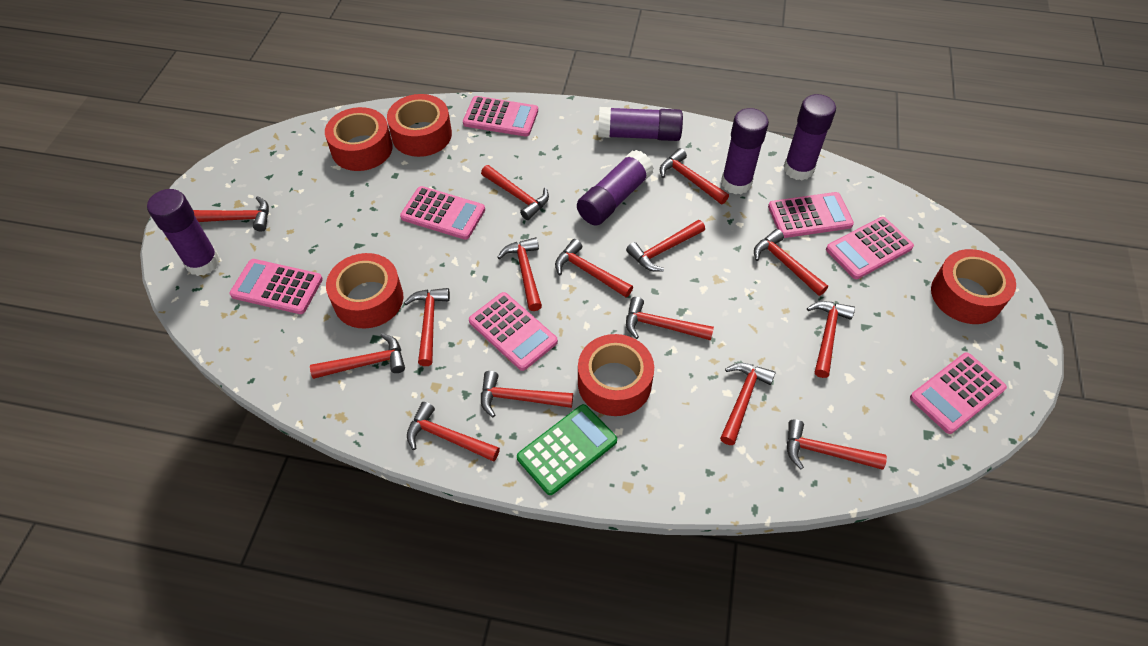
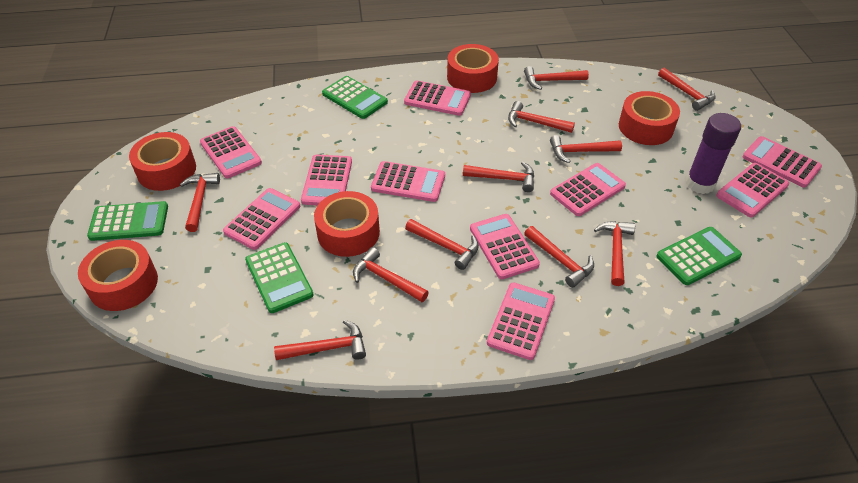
green calculator: [517,404,617,495] = 1 -> [87,201,168,241] [245,242,314,313] [322,76,388,119] [656,227,742,285] = 4
pink calculator: [230,259,323,314] [400,186,485,240] [463,96,538,137] [469,292,558,371] [768,192,854,238] [826,217,914,279] [910,352,1007,434] = 7 -> [200,126,262,178] [223,188,300,250] [301,154,352,205] [371,161,445,202] [404,81,471,116] [470,214,540,279] [487,282,555,360] [550,163,626,216] [716,163,789,217] [742,136,822,188] = 10
purple glue stick: [147,189,220,276] [577,150,654,226] [598,107,683,141] [721,108,769,194] [784,94,836,180] = 5 -> [686,113,741,194] = 1
red hammer: [193,196,269,232] [310,333,405,379] [404,288,450,366] [407,402,500,462] [481,165,549,220] [481,371,573,417] [497,237,542,311] [555,239,633,297] [626,220,705,272] [626,297,714,340] [660,148,729,204] [720,363,776,445] [754,229,828,296] [787,419,887,470] [807,301,855,378] = 15 -> [180,173,220,232] [274,320,366,360] [353,247,429,302] [405,219,479,270] [463,162,534,192] [508,101,575,133] [524,66,589,90] [524,226,594,288] [550,135,622,163] [594,221,635,286] [658,68,716,111] = 11

